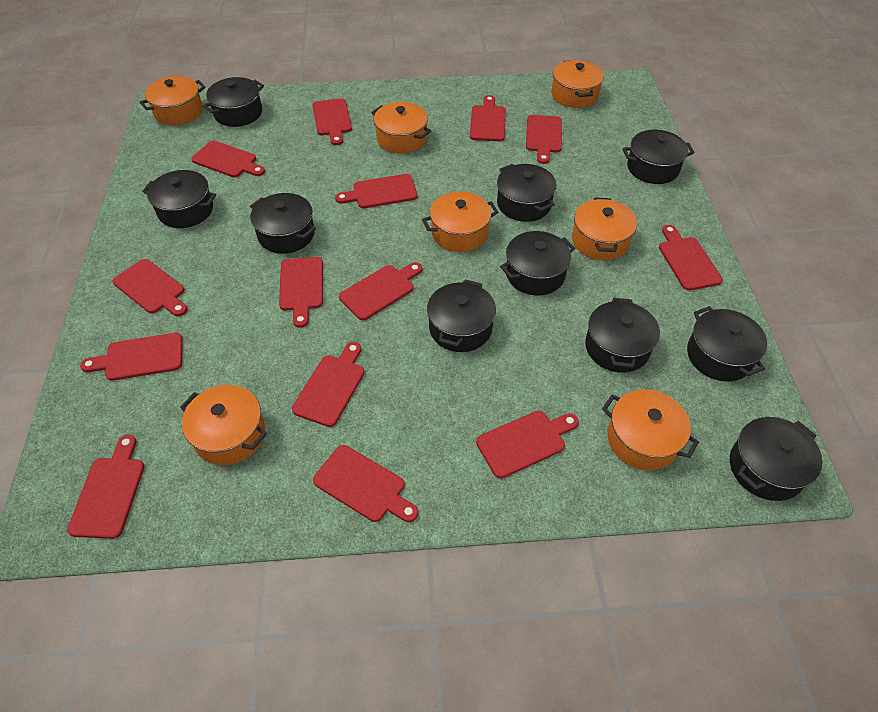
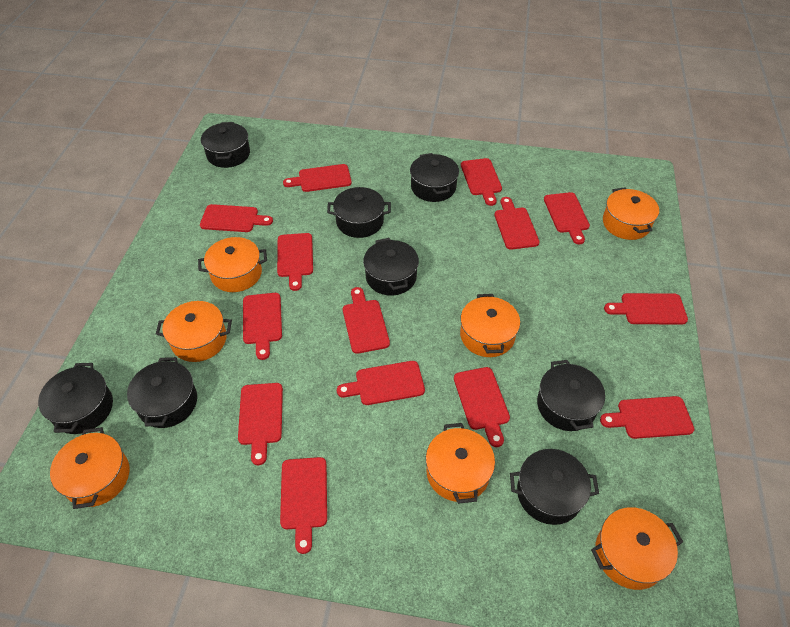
black pot: [142,170,216,228] [203,77,264,127] [250,193,316,254] [427,279,496,352] [497,164,557,222] [500,231,575,295] [585,298,660,373] [623,130,694,184] [687,306,767,381] [730,417,823,501] = 10 -> [38,363,113,434] [127,357,197,428] [201,122,250,168] [327,187,391,238] [363,238,419,296] [410,153,459,202] [510,449,599,525] [537,360,605,431] = 8

